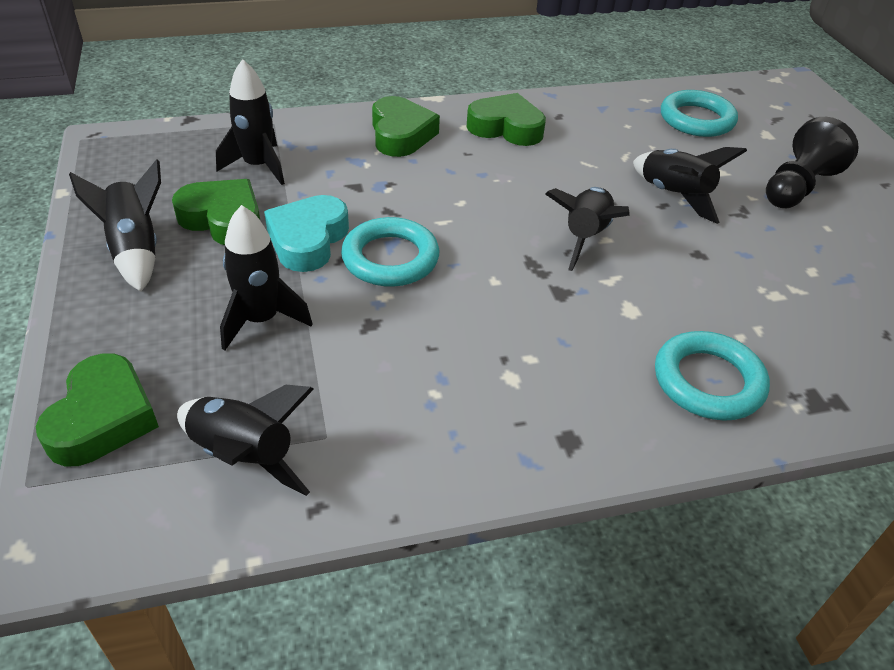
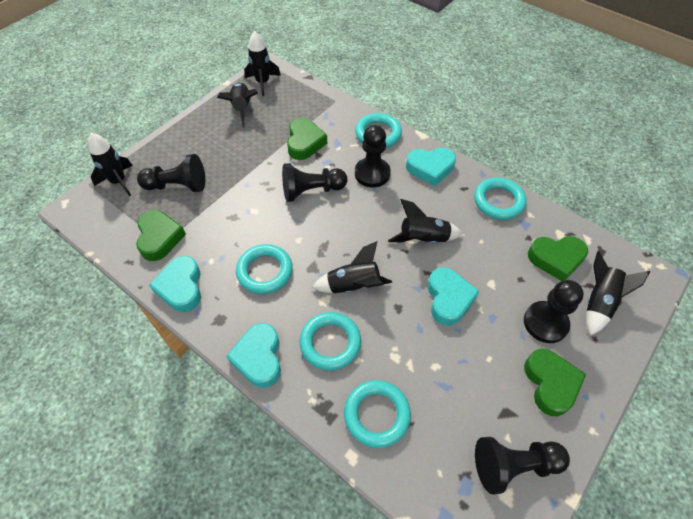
black pawn: [766,117,859,208] = 1 -> [137,154,205,192] [282,163,348,202] [355,125,391,187] [475,437,570,495] [524,280,584,343] = 5
turquoise heart: [264,195,349,272] = 1 -> [149,256,201,312] [226,323,281,388] [406,147,456,186] [428,267,479,326] = 4
turquoise ring: [341,217,439,287] [655,331,770,421] [661,90,738,137] = 3 -> [236,244,293,294] [300,312,361,370] [344,380,411,448] [355,113,402,148] [474,178,526,220] = 5

